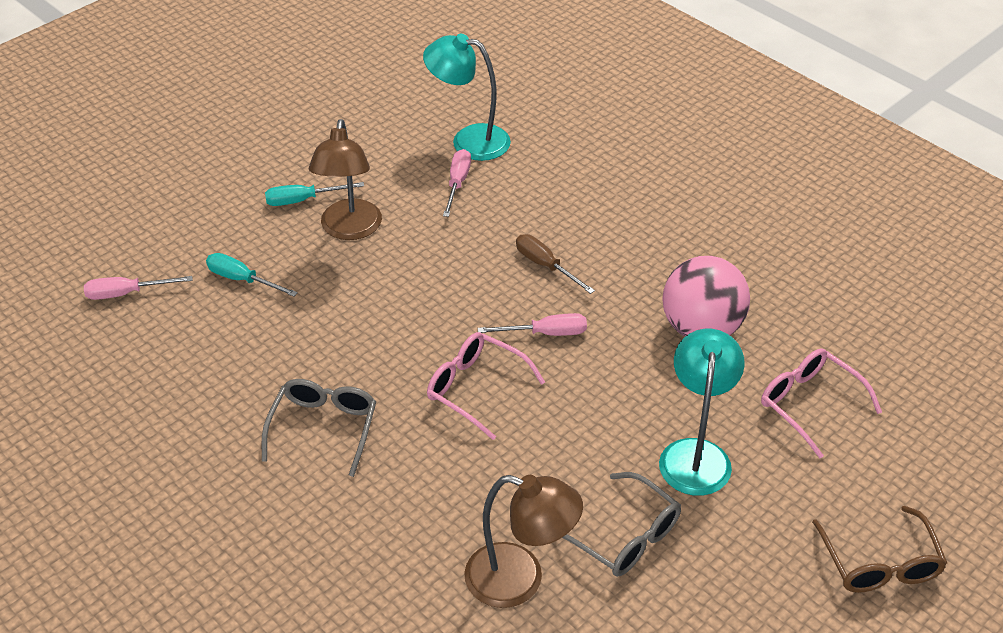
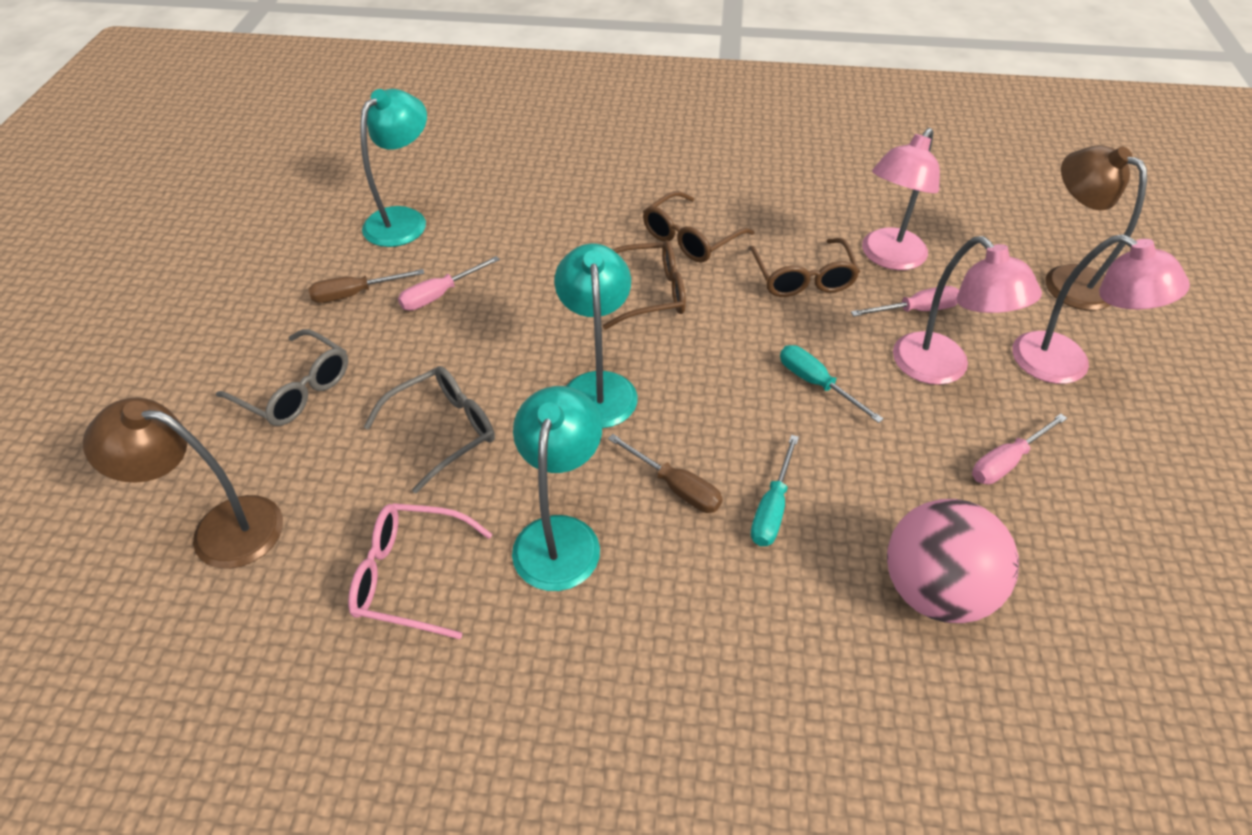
brown glasses: [812,506,947,593] = 1 -> [603,240,686,329] [643,191,754,263] [748,238,860,297] = 3
brown screwdriver: [516,234,595,294] = 1 -> [309,269,424,303] [608,434,723,513] = 2
pink glasses: [427,332,545,440] [761,348,882,458] = 2 -> [348,503,492,639] = 1
pink lamp: none = 0 -> [862,128,940,270] [893,236,1042,385] [1012,234,1190,384] = 3
turquoise lamp: [423,34,511,161] [659,329,745,496] = 2 -> [360,89,427,247] [512,386,602,591] [554,243,638,428] = 3

